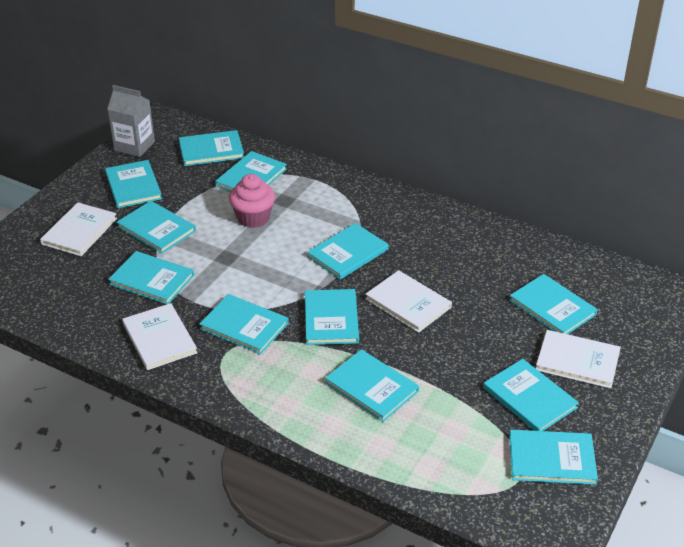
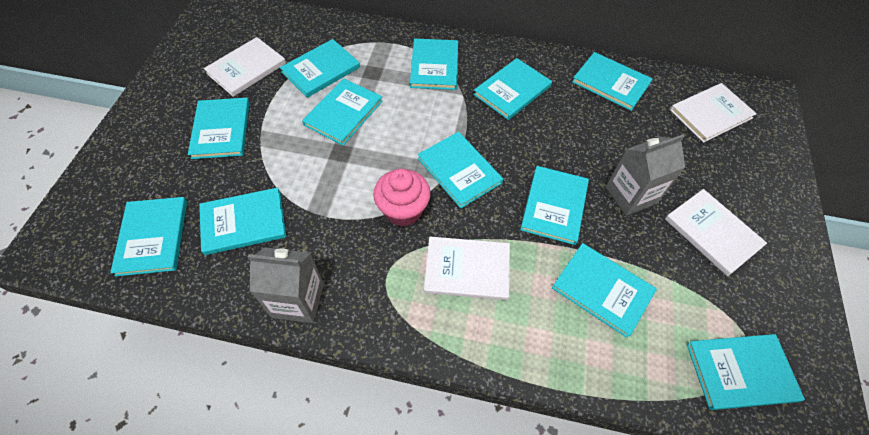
grey carton: [107,85,155,157] = 1 -> [248,247,324,323] [606,134,685,216] = 2

